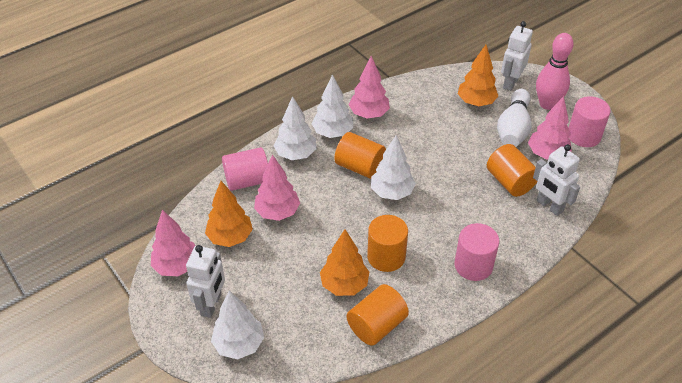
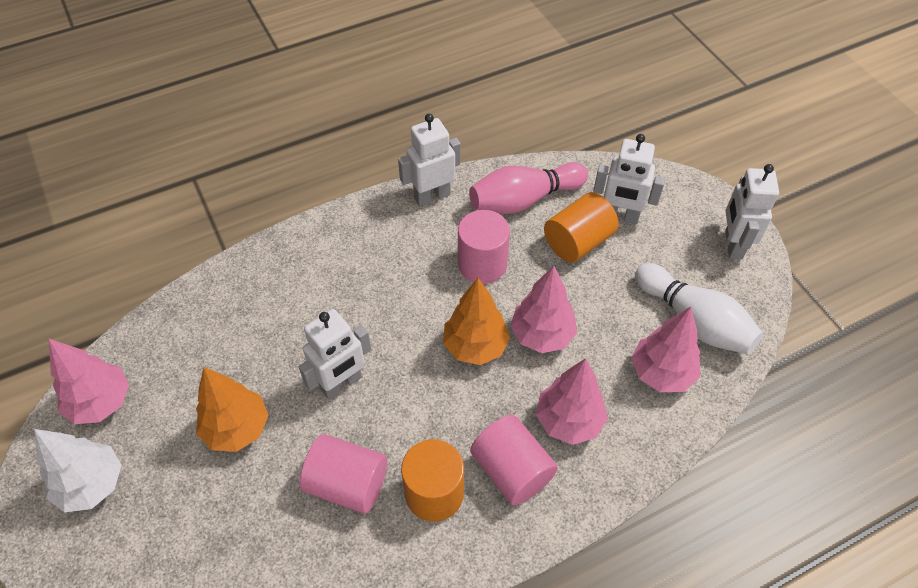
orange cylinder: [334,132,386,179] [347,284,409,346] [367,215,408,272] [487,144,538,197] = 4 -> [401,439,464,522] [544,192,618,262] = 2
orange tree: [205,181,253,247] [320,229,369,296] [458,45,498,106] = 3 -> [196,367,269,452] [443,278,510,365] = 2
white robot: [186,245,225,318] [501,21,533,91] [533,144,580,216] = 3 -> [299,309,371,399] [398,114,461,206] [593,134,665,224] [725,164,779,259] = 4
white tree: [211,291,264,359] [273,96,316,160] [311,74,353,138] [371,135,416,200] = 4 -> [34,429,122,512] = 1

